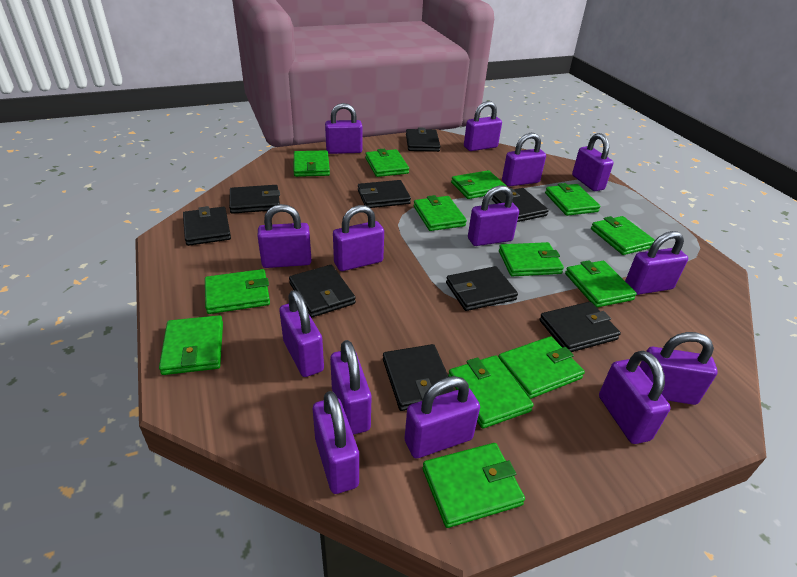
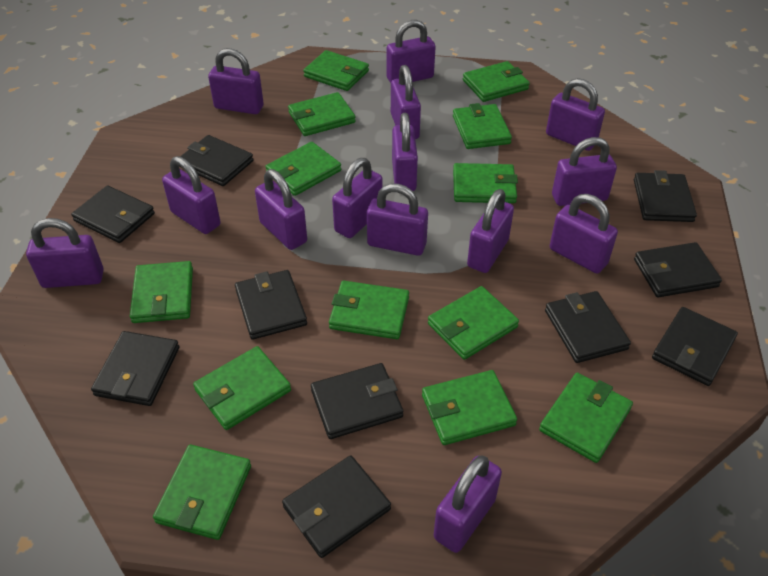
black wallet: [183,206,231,246] [229,185,280,214] [289,265,356,318] [358,180,411,208] [383,344,455,411] [406,128,441,152] [446,266,518,311] [492,188,549,222] [539,302,621,352] = 9 -> [71,186,155,243] [91,331,179,406] [179,135,253,186] [235,270,307,340] [282,455,391,558] [311,363,403,439] [545,291,631,363] [634,170,697,222] [634,242,722,297] [652,307,738,386] = 10

